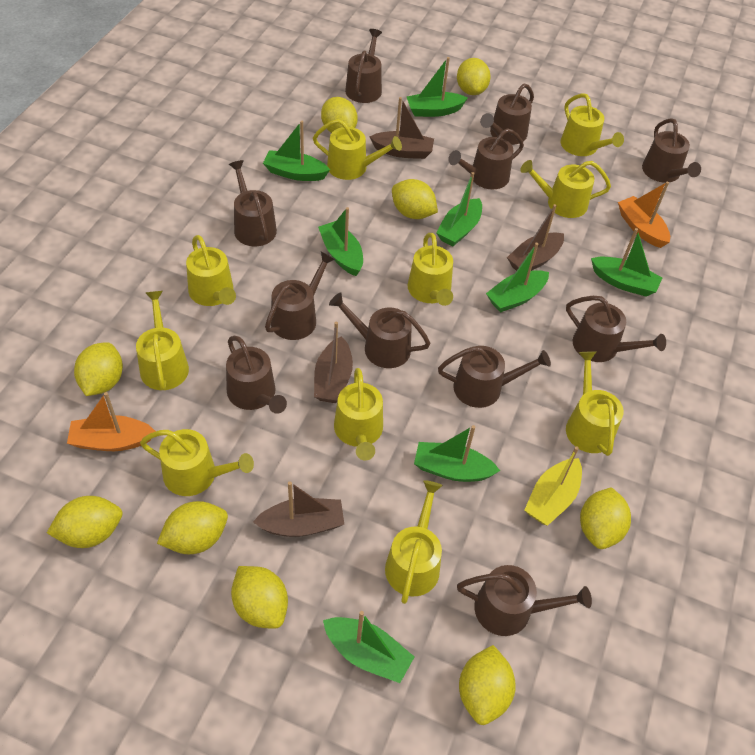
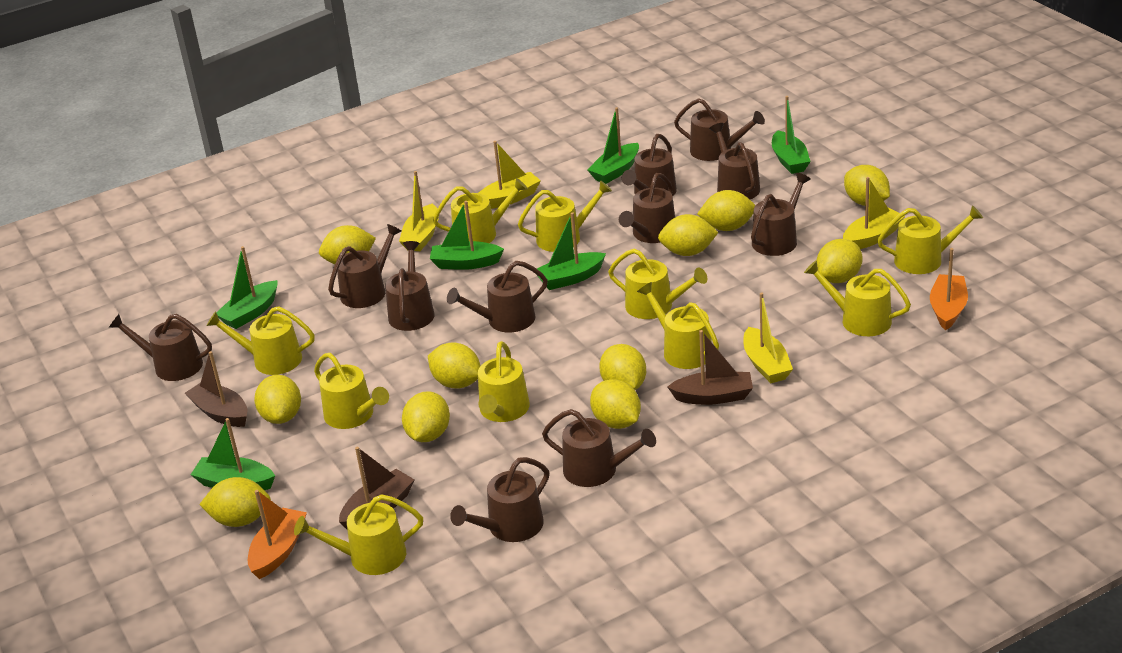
brown boat: [253,481,344,537] [314,321,353,403] [369,97,434,159] [507,204,564,271] = 4 -> [185,351,247,427] [339,447,414,529] [667,330,753,405] = 3
green boat: [263,121,330,181] [318,207,363,276] [323,611,414,683] [407,57,468,117] [414,425,500,482] [436,172,482,247] [486,243,549,313] [591,228,662,297] = 8 -> [191,418,275,490] [216,246,277,329] [430,201,504,270] [537,212,606,290] [587,107,639,184] [772,96,811,174] = 6
yellow boat: [524,446,582,526] = 1 -> [399,171,439,251] [479,141,541,209] [743,293,793,383] [843,177,905,249] = 4
yellow lemon: [47,496,123,548] [74,342,123,396] [157,501,228,554] [231,566,288,629] [321,97,358,133] [392,179,438,219] [457,58,491,95] [459,645,516,725] [580,487,631,549] = 9 -> [199,477,271,527] [254,375,301,424] [319,225,376,265] [402,391,450,442] [428,342,481,389] [590,379,641,429] [599,344,646,390] [658,214,719,256] [697,190,755,231] [816,239,862,283] [844,165,890,206] = 11

